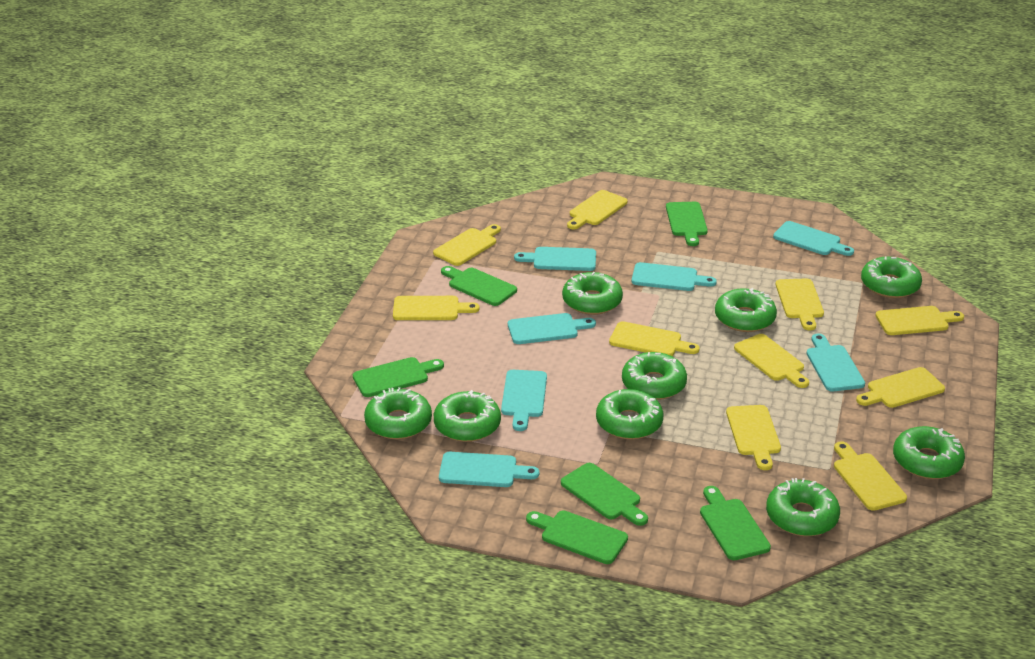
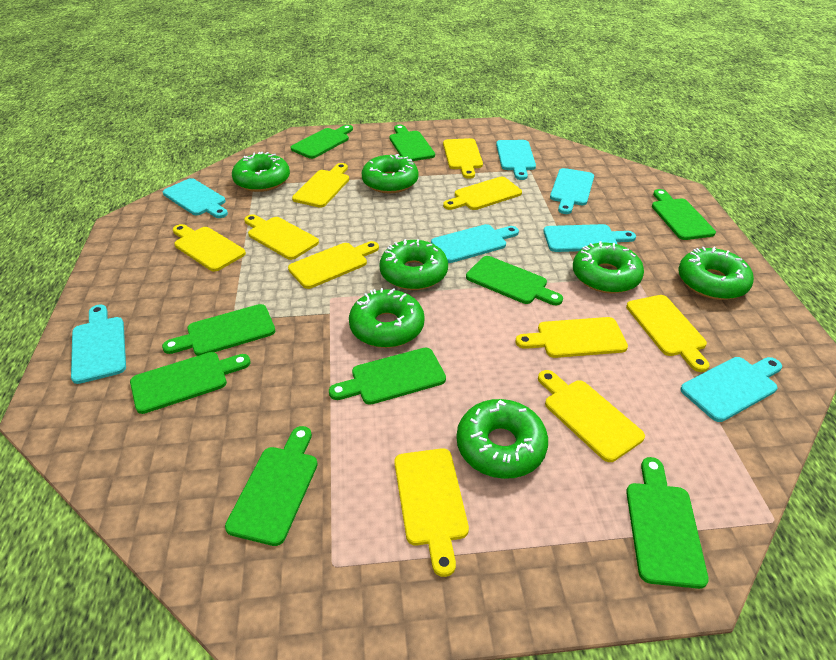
green cutting board: [353,357,444,397] [441,266,517,306] [526,511,628,564] [561,463,648,526] [666,202,708,246] [700,486,771,560] = 6 -> [130,352,251,414] [162,304,275,356] [225,426,318,546] [291,125,353,159] [329,348,446,405] [389,125,435,161] [466,256,563,305] [626,457,709,589] [652,189,716,240] = 9
green donut: [364,387,432,439] [434,390,501,442] [562,272,623,315] [596,389,663,440] [622,352,687,400] [715,288,777,332] [766,478,840,536] [861,256,922,298] [893,426,965,479] = 9 -> [232,152,290,192] [349,288,425,348] [361,154,419,193] [380,239,448,290] [456,399,548,479] [573,241,644,294] [678,247,754,300] = 7

